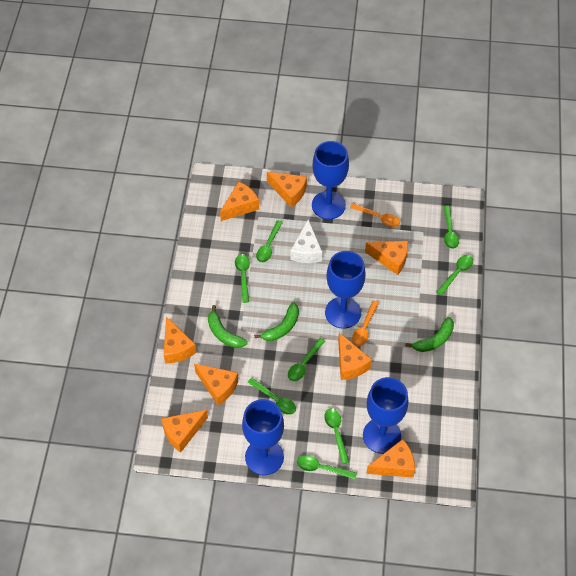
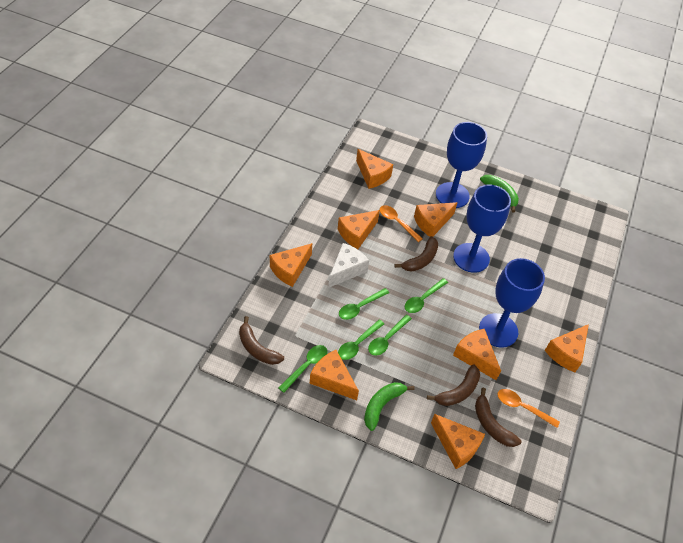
blue goblet: [242,399,284,475] [312,141,349,219] [325,251,366,329] [363,377,409,454] = 4 -> [436,122,487,208] [453,185,511,273] [479,258,545,348] = 3
brown banana: none = 0 -> [239,316,284,365] [394,236,438,271] [427,364,480,406] [475,388,521,447] = 4
green banana: [208,305,248,348] [254,302,299,341] [406,317,454,352] = 3 -> [364,382,415,431] [480,175,519,213] = 2
green spoon: [235,254,250,303] [248,378,296,415] [256,220,283,262] [288,338,325,381] [297,455,357,479] [324,408,349,464] [437,255,473,296] [443,205,459,249] = 8 -> [278,345,327,393] [338,320,384,360] [339,288,389,320] [368,315,412,356] [405,278,448,313] = 5

